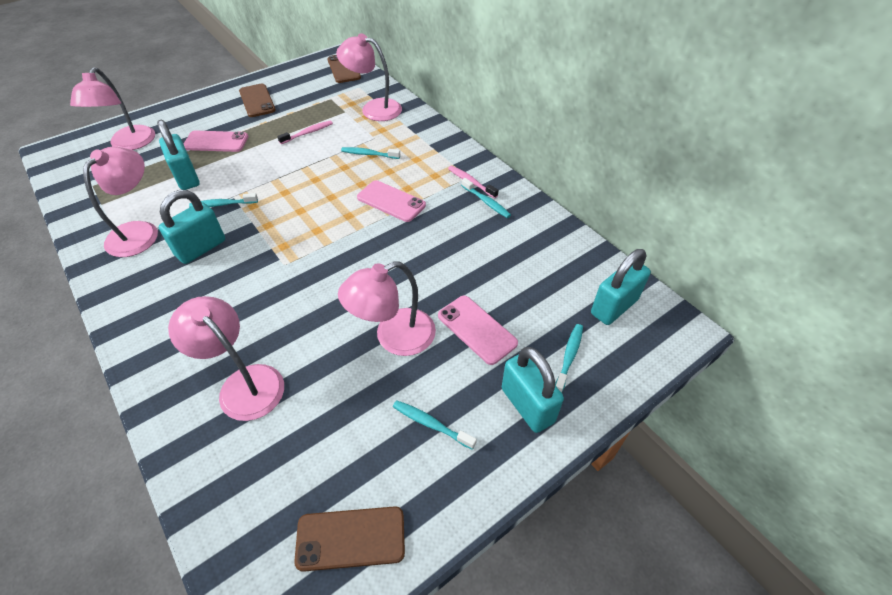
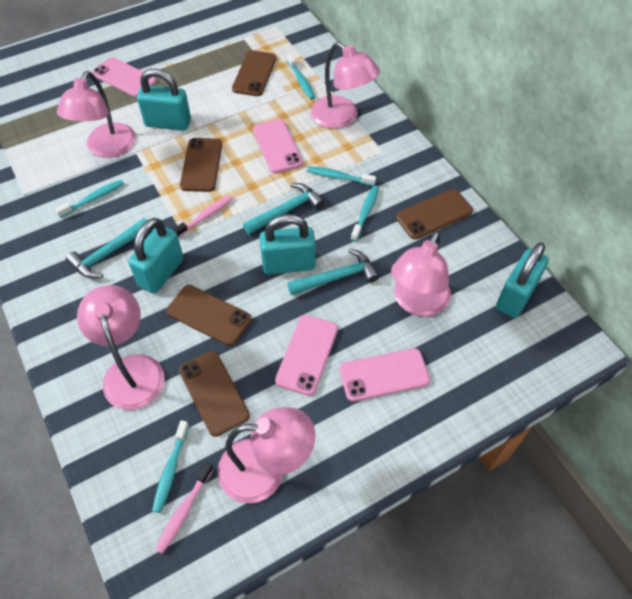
brown phone: [239,84,276,117] [294,506,405,572] [327,55,361,83] = 3 -> [167,285,251,346] [179,351,250,437] [180,138,222,192] [232,50,276,96] [396,189,473,239] = 5
pink phone: [184,131,248,152] [357,180,426,222] [438,295,518,365] = 3 -> [92,57,157,97] [253,119,303,173] [275,315,338,396] [339,348,430,402] = 4
turquoise hammer: none = 0 -> [66,218,147,278] [243,183,324,235] [287,249,379,295] = 3

